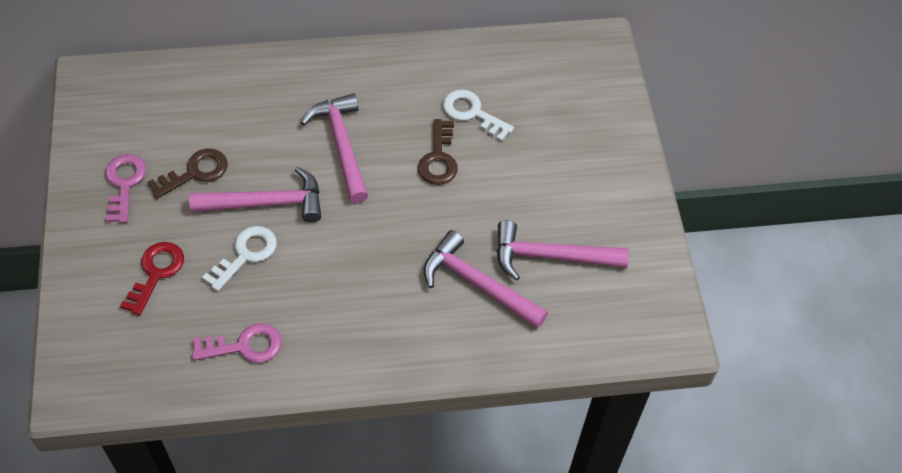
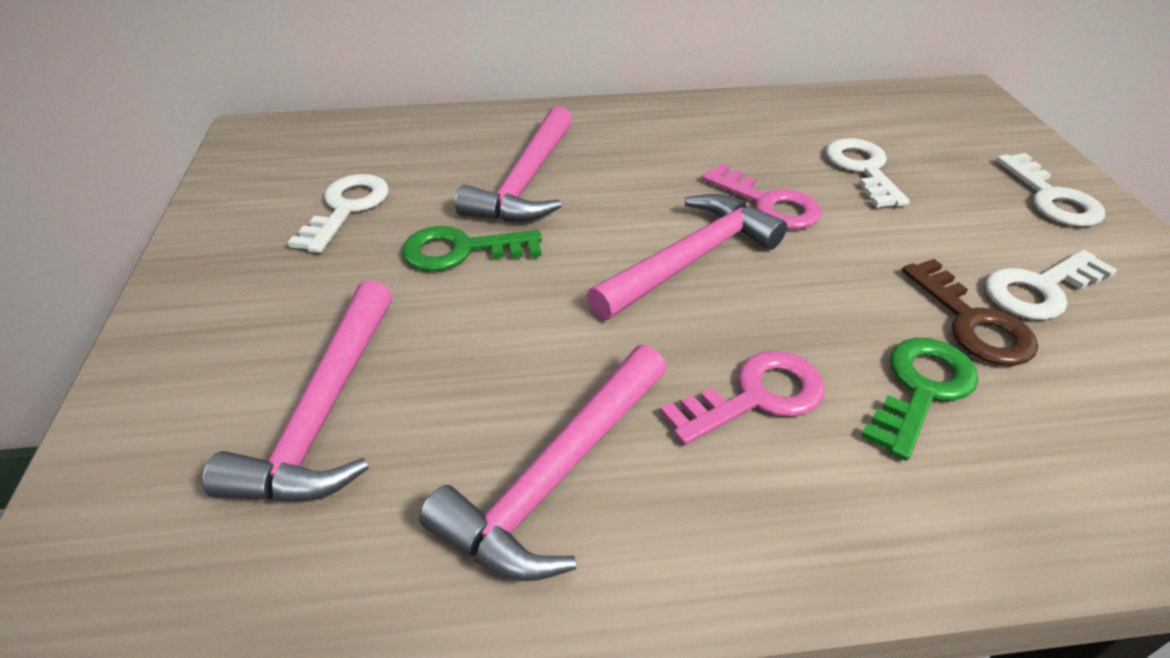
brown key: [147,149,228,199] [418,119,458,185] = 2 -> [902,259,1038,366] = 1
green key: none = 0 -> [402,226,542,271] [861,338,978,461] = 2
red key: [120,242,184,316] = 1 -> none = 0
white key: [202,226,277,291] [443,89,514,142] = 2 -> [288,174,389,253] [826,138,910,208] [985,250,1117,320] [996,153,1105,227] = 4

